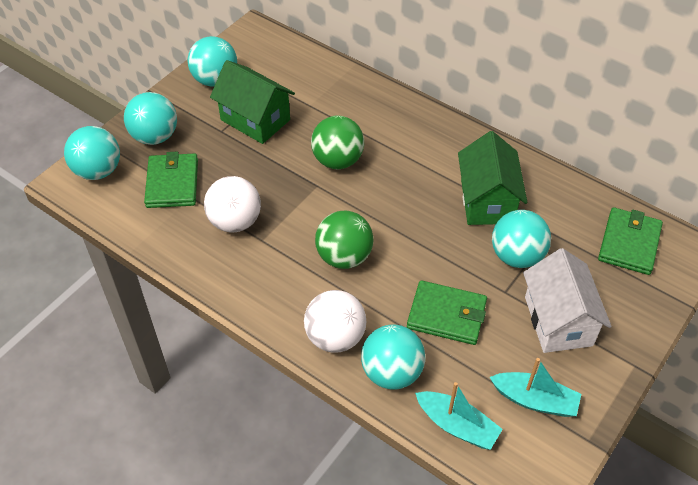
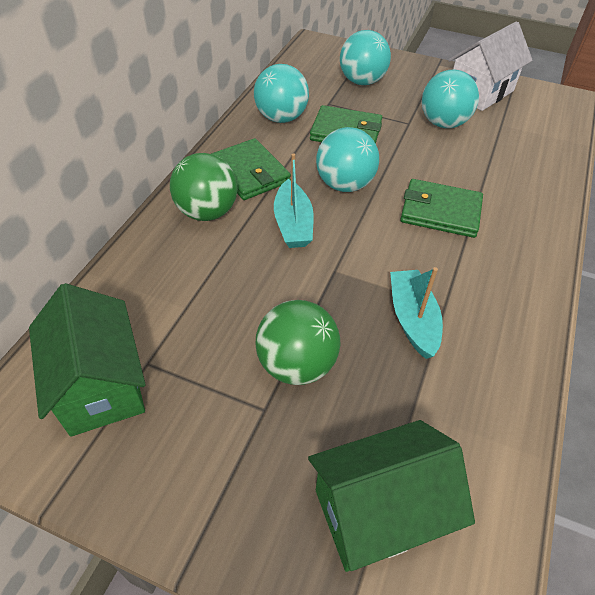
turquoise ball: [64,126,120,180] [124,92,177,145] [188,36,237,87] [361,325,426,390] [492,210,551,268] = 5 -> [254,64,309,123] [316,127,379,192] [340,30,391,85] [422,70,479,128] = 4
white ball: [204,176,261,232] [304,290,366,353] = 2 -> none = 0

